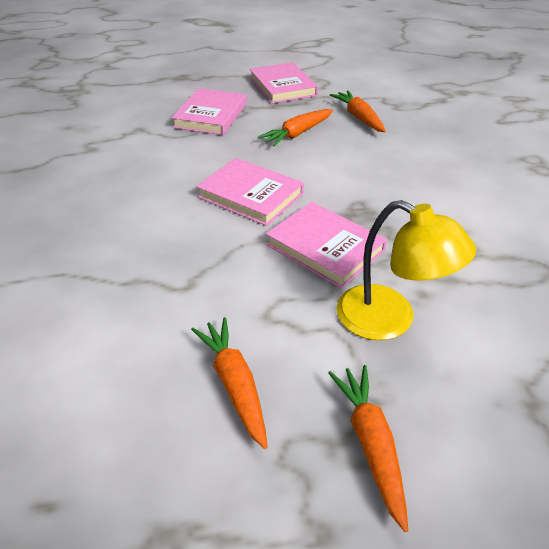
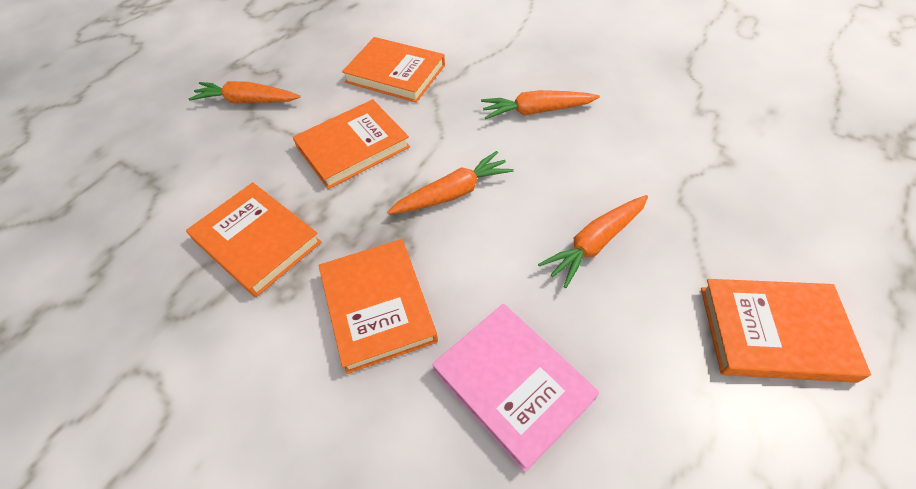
orange book: none = 0 -> [186,182,322,297] [293,99,410,189] [319,239,438,374] [342,37,445,103] [701,279,871,383] = 5
pink book: [171,88,247,135] [196,158,304,226] [249,62,318,104] [266,202,387,288] = 4 -> [432,304,599,472] = 1
yellow lamp: [336,200,476,340] = 1 -> none = 0

